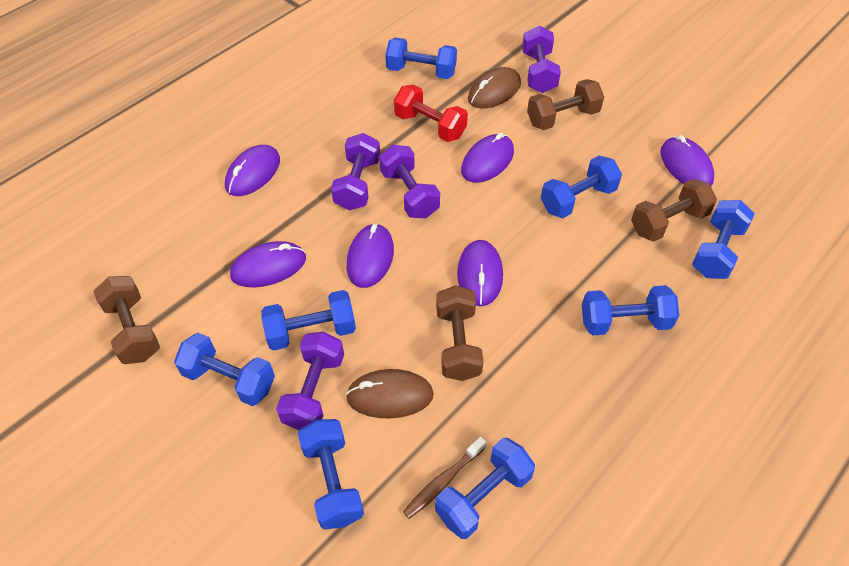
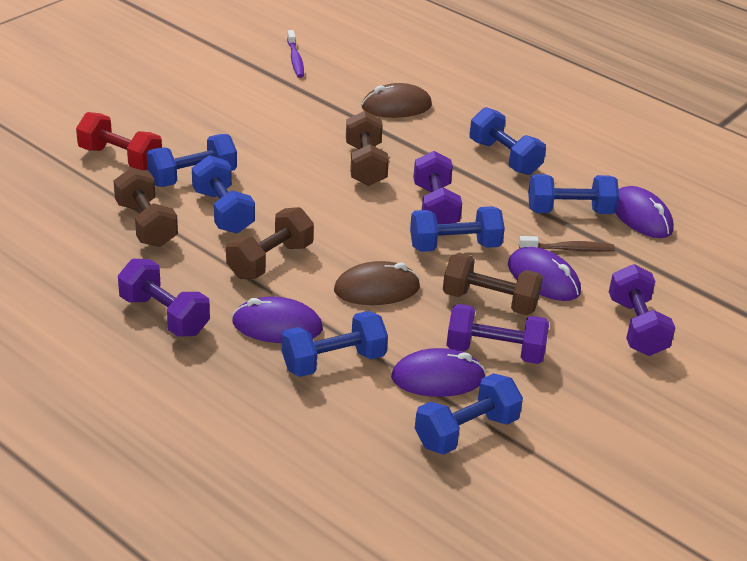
blue dumbbell: [174,333,275,406] [261,290,356,351] [298,419,364,530] [385,37,457,79] [435,438,535,539] [541,155,622,218] [582,285,679,335] [692,200,755,279] = 8 -> [147,134,237,187] [192,155,255,233] [282,311,388,377] [410,206,505,252] [415,373,523,455] [469,107,546,175] [528,174,619,214] = 7
purple mouse: [225,145,280,196] [230,241,306,287] [347,223,394,288] [457,240,503,306] [461,132,514,183] [660,135,714,186] = 6 -> [232,297,323,343] [391,348,486,397] [508,247,581,301] [615,186,674,238] = 4
purple toothbrush: none = 0 -> [287,30,304,78] = 1

